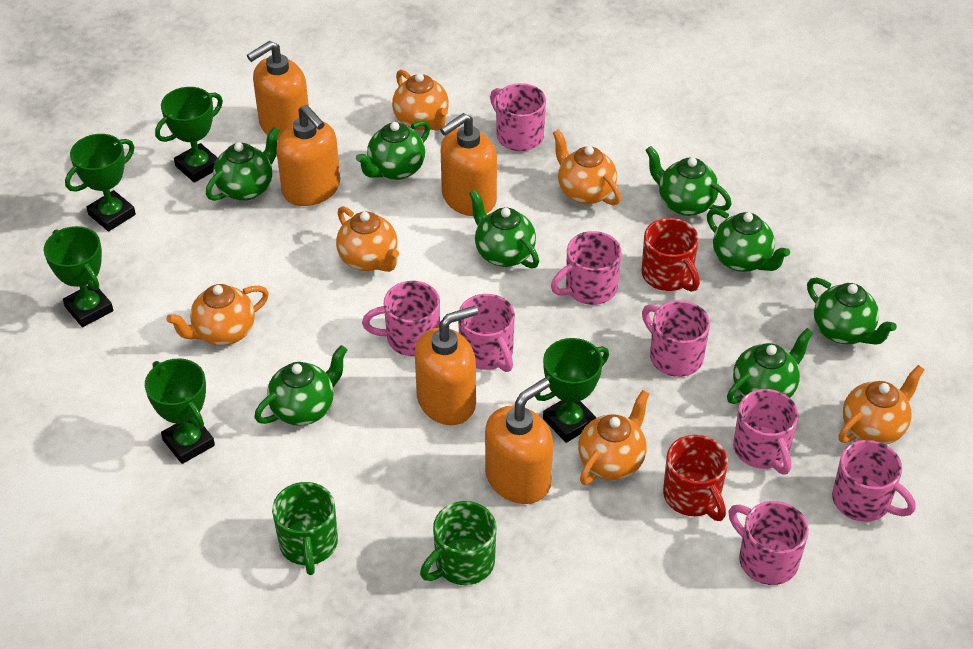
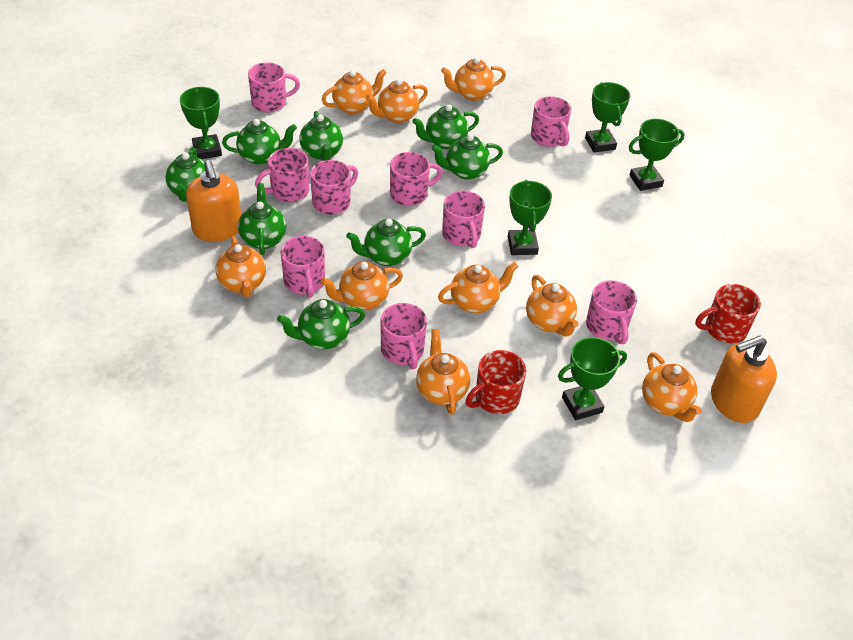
green mug: [272,482,338,575] [420,501,497,585] = 2 -> none = 0
orange soap dispenser: [247,41,309,141] [276,105,340,206] [415,306,478,425] [440,113,497,216] [485,378,553,504] = 5 -> [186,160,241,242] [711,336,777,423] = 2
orange teapot: [166,284,269,345] [336,206,399,272] [392,70,449,131] [553,129,621,205] [578,390,650,485] [839,365,924,445] = 6 -> [215,236,266,297] [321,261,403,310] [322,69,387,115] [366,79,428,123] [416,329,470,415] [438,262,518,313] [441,57,506,101] [526,275,579,337] [642,352,702,422] = 9
pink mug: [362,281,440,356] [458,294,515,372] [490,83,546,151] [551,231,622,305] [642,300,710,377] [729,501,809,585] [733,389,799,475] [832,440,916,522] = 8 -> [248,63,300,112] [255,148,309,202] [280,236,325,298] [310,160,358,215] [381,303,427,369] [390,152,443,206] [442,191,485,248] [531,96,571,147] [586,280,637,344] = 9

